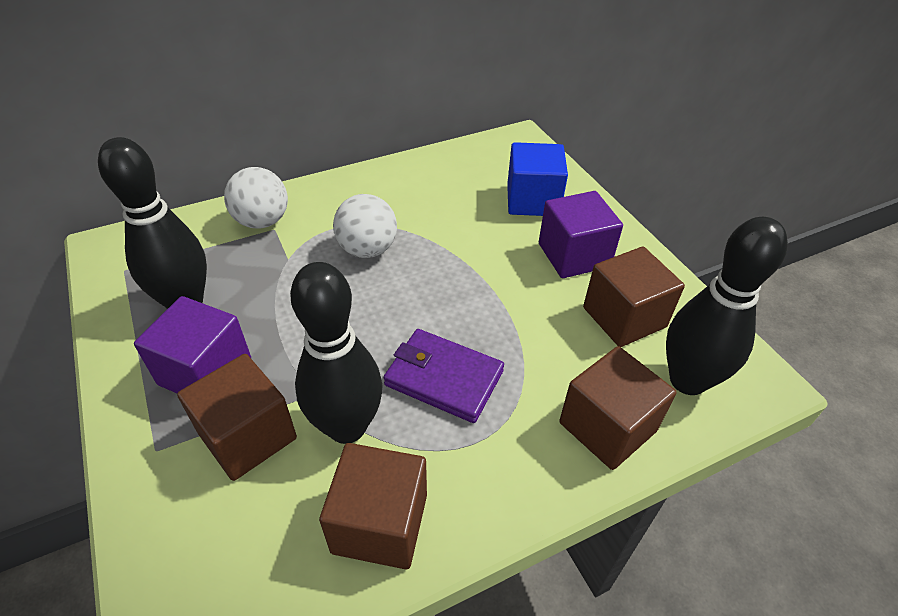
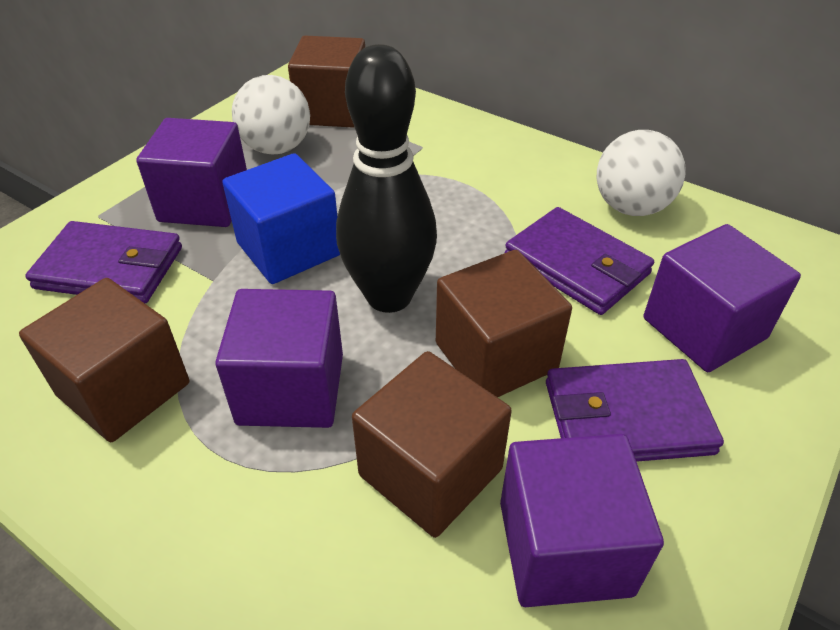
black bowling pin: [98,137,207,309] [290,262,383,444] [666,217,788,395] = 3 -> [336,44,437,313] = 1
purple cube: [134,296,251,393] [539,191,623,278] = 2 -> [136,118,247,227] [215,289,343,428] [500,434,664,607] [643,224,801,372] = 4
purple wallet: [384,329,504,423] = 1 -> [25,221,182,304] [505,207,654,315] [546,359,724,462] = 3

